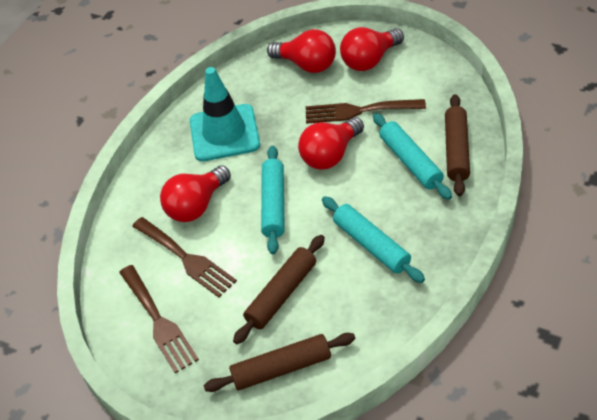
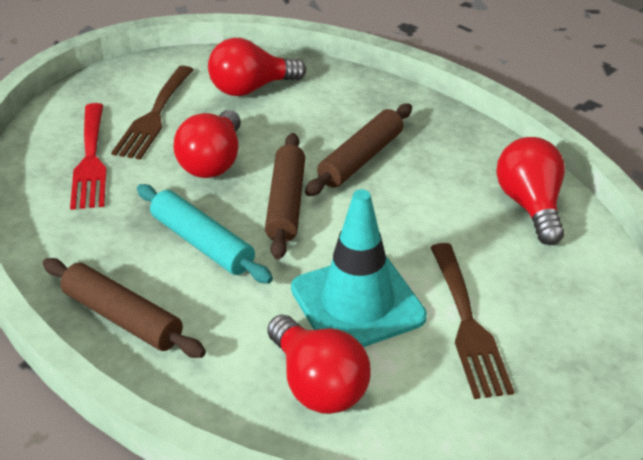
brown fork: [119,265,199,373] [132,217,237,297] [306,99,426,124] = 3 -> [111,66,194,160] [430,243,514,399] = 2
red fork: none = 0 -> [70,103,106,210] = 1
turquoise rolling pin: [261,146,285,254] [322,196,425,283] [373,113,452,200] = 3 -> [137,184,273,284] = 1

